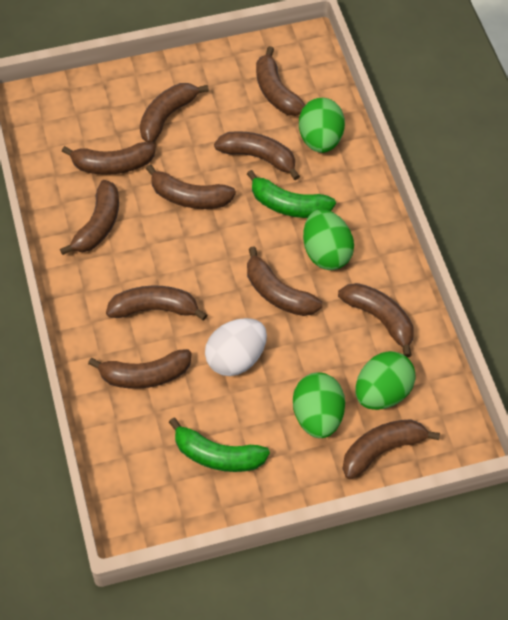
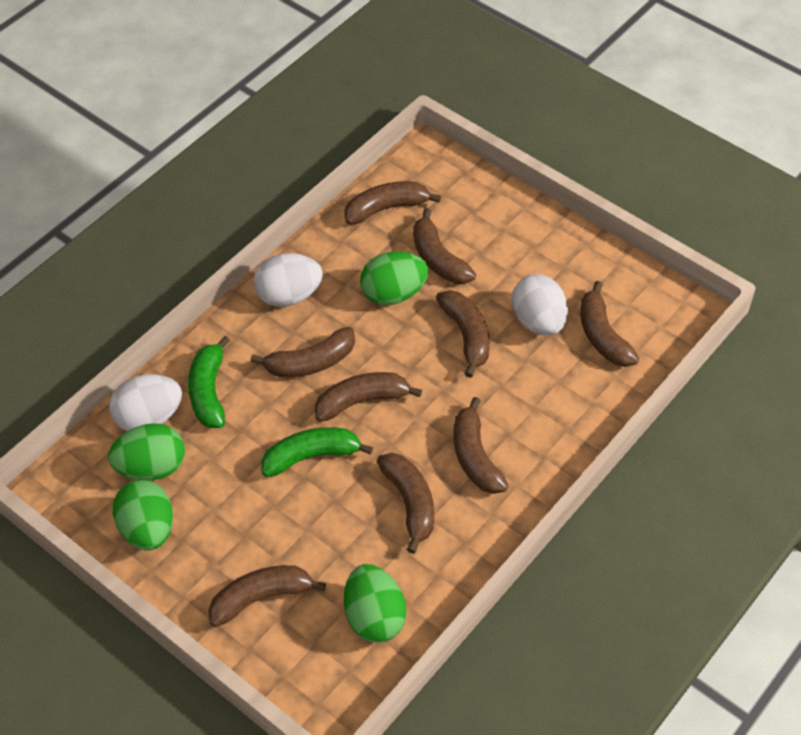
brown banana: [60,180,119,255] [62,142,156,175] [88,349,192,389] [106,286,207,321] [140,83,209,143] [146,165,236,209] [214,131,300,180] [247,247,322,316] [256,46,305,116] [338,283,414,357] [342,419,440,479] = 11 -> [208,565,326,627] [251,327,355,378] [315,372,422,422] [344,181,441,224] [377,453,434,554] [413,208,476,284] [436,290,490,378] [453,397,508,494] [580,281,639,367] = 9
white egg: [205,318,267,376] = 1 -> [109,374,182,431] [254,253,323,307] [512,274,568,335] = 3

